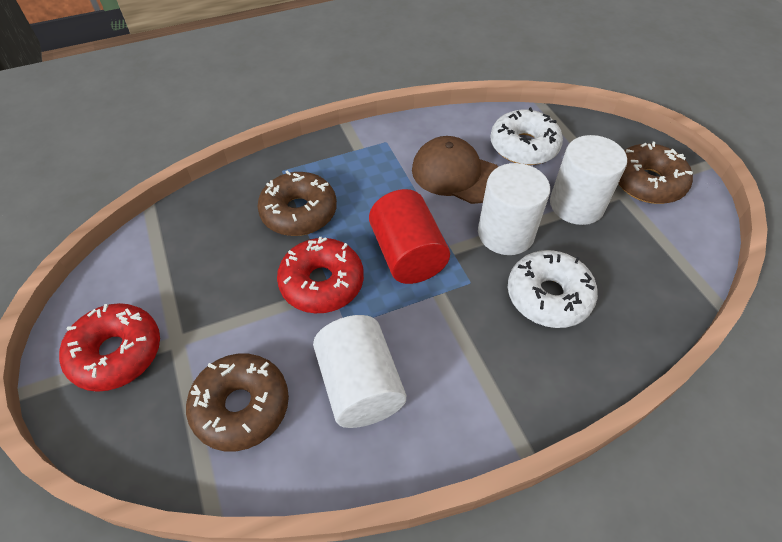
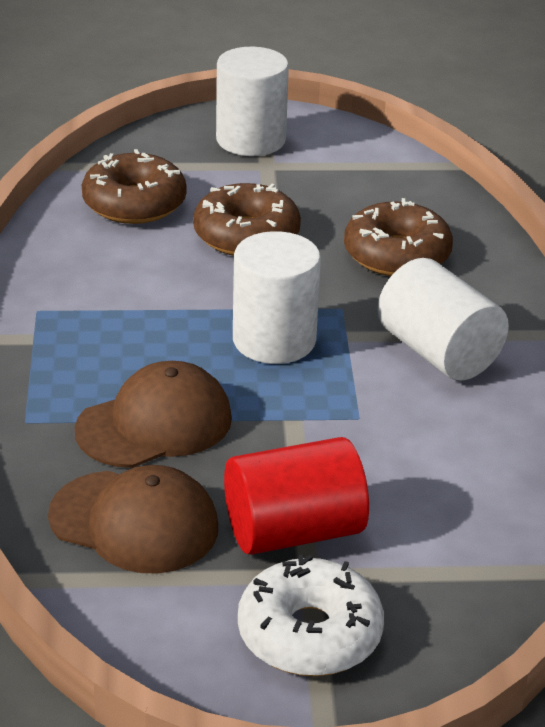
brown cap: [412,136,498,204] = 1 -> [48,465,218,573] [74,361,232,468] = 2
red donut: [59,303,160,392] [277,237,364,313] = 2 -> none = 0
white donut: [490,107,563,165] [508,250,598,328] = 2 -> [238,555,384,676] = 1

